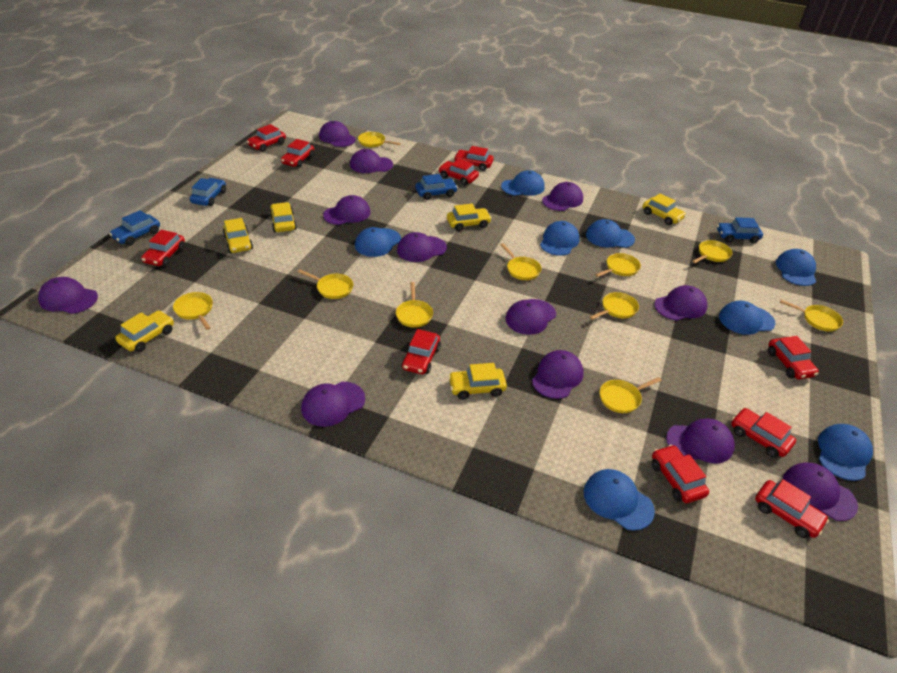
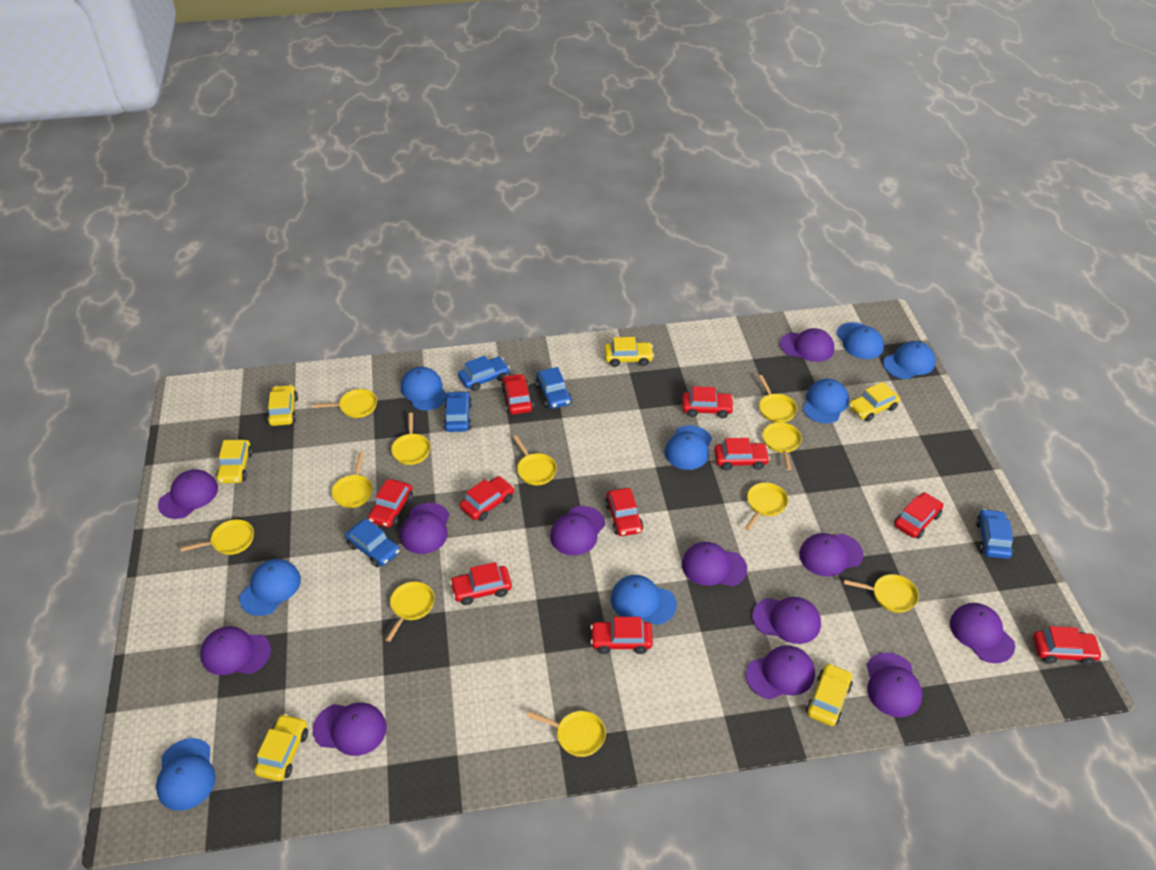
blue car: [109,210,160,246] [190,178,226,206] [415,174,458,200] [717,217,763,244] = 4 -> [345,519,400,567] [443,391,472,432] [458,356,510,391] [536,367,572,409] [976,509,1013,559] = 5
yellow pan: [173,292,213,330] [298,269,353,299] [358,132,401,147] [396,282,433,328] [500,243,542,280] [590,292,639,320] [595,253,641,277] [600,377,662,413] [692,240,732,263] [780,300,843,332] = 10 -> [181,519,254,555] [313,389,377,418] [332,452,373,508] [385,582,435,642] [391,413,431,465] [513,436,557,485] [527,711,606,757] [745,483,788,531] [758,375,797,423] [763,422,802,470] [844,574,919,613] = 11

